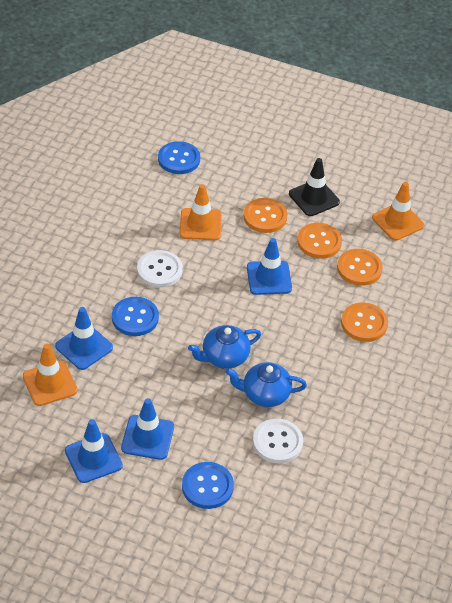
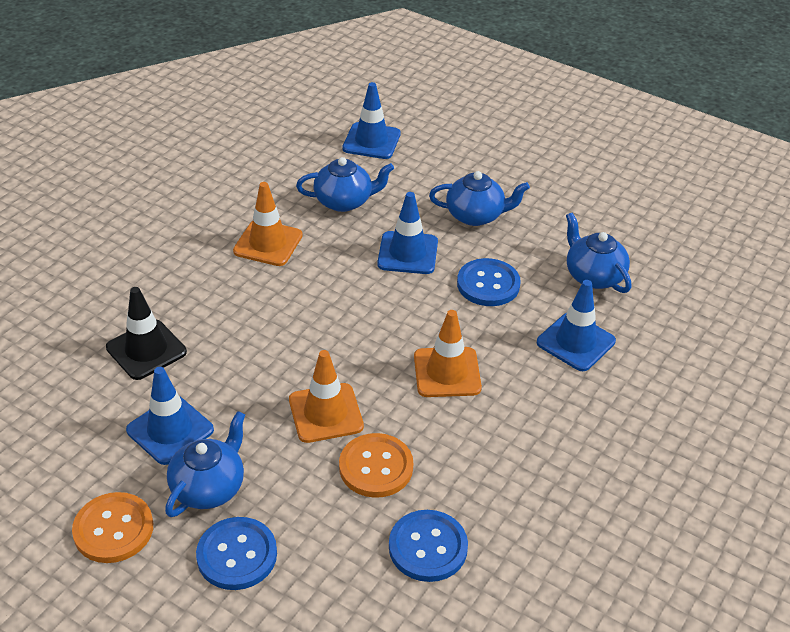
blue teapot: [188,325,261,369] [226,362,307,407] = 2 -> [165,411,245,517] [296,157,394,212] [429,171,530,226] [566,213,631,293] = 4
orange button: [244,198,288,233] [297,223,342,259] [337,249,383,286] [341,302,388,342] = 4 -> [72,492,153,563] [339,433,413,498] = 2
white button: [137,250,183,288] [253,419,303,463] = 2 -> none = 0

